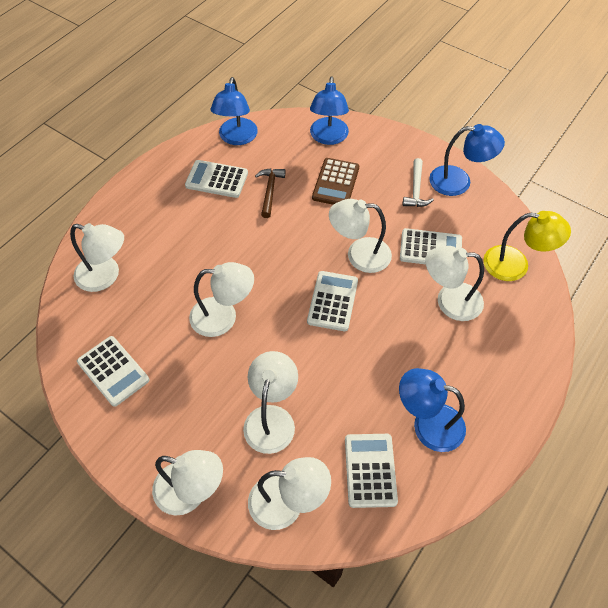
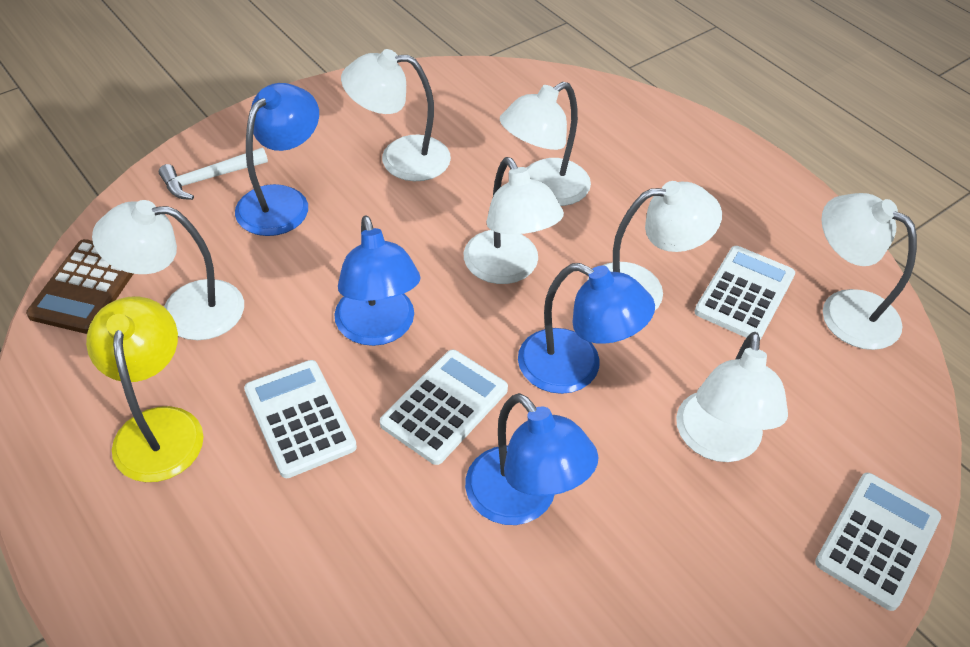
brown hammer: [255,169,285,218] = 1 -> none = 0
white calculator: [77,336,149,407] [185,160,248,198] [307,271,358,331] [345,434,398,508] [400,228,462,264] = 5 -> [244,360,357,478] [380,350,508,465] [694,246,795,340] [815,473,941,611] = 4

